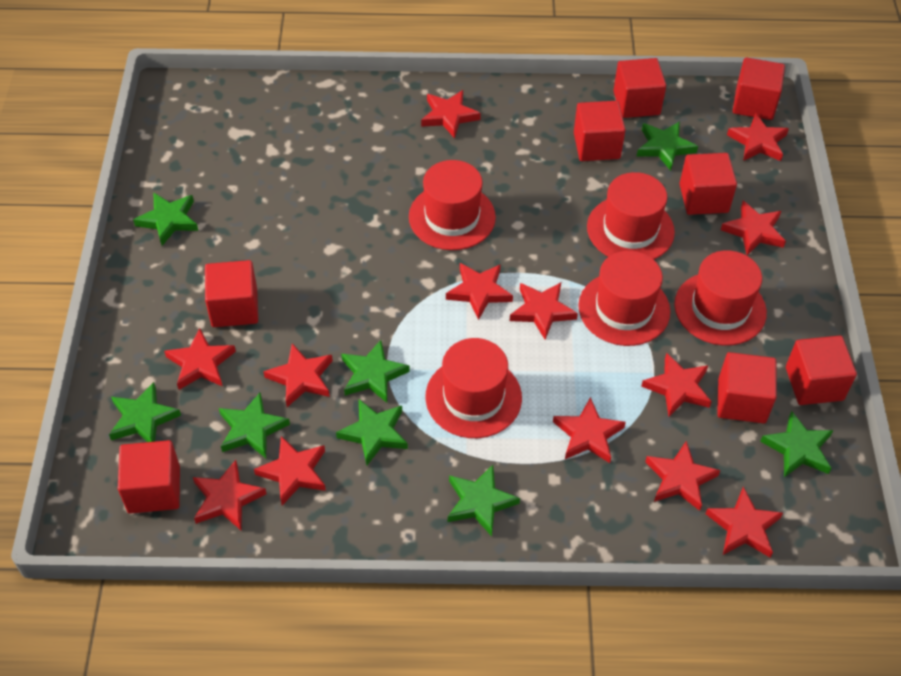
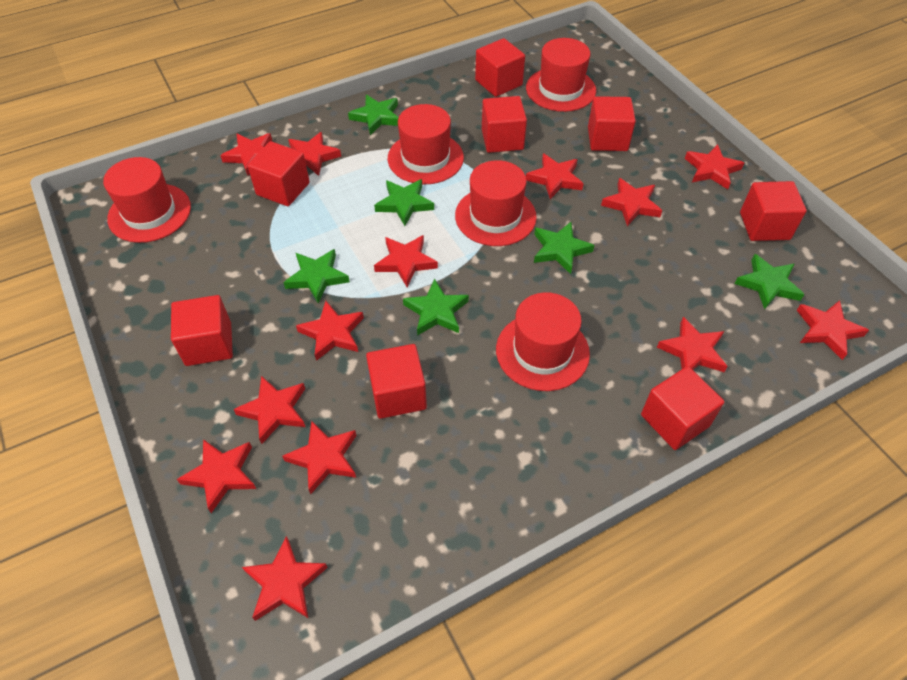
green star: [109,382,181,442] [133,193,199,246] [219,393,290,458] [336,399,408,465] [341,340,410,403] [448,465,520,536] [637,121,698,171] [760,411,834,477] = 8 -> [283,249,350,303] [348,95,399,135] [374,179,434,226] [403,279,469,336] [534,222,594,274] [735,254,805,309] = 6

